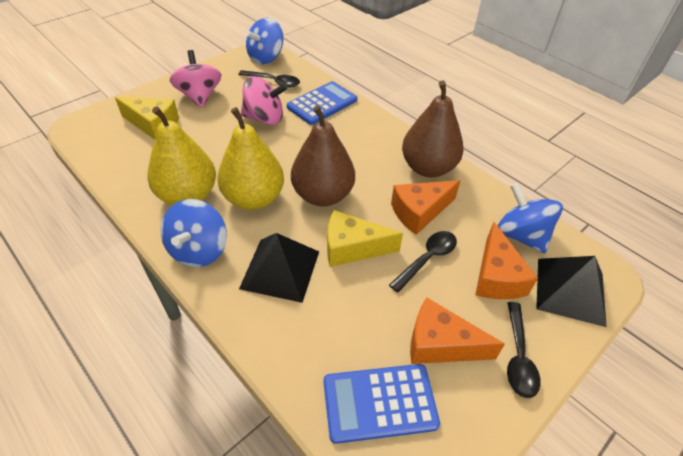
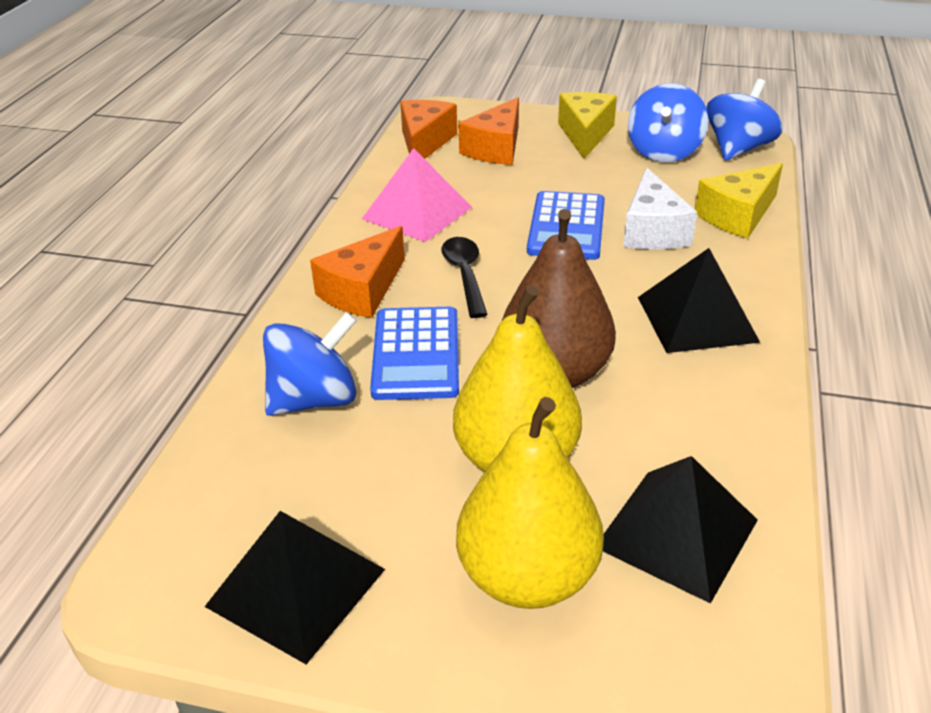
black pyramid: [239,233,319,303] [536,256,607,327] = 2 -> [205,511,385,665] [603,456,758,604] [638,248,760,353] = 3
black spoon: [238,70,300,88] [389,231,457,293] [507,302,540,398] = 3 -> [441,237,488,318] = 1
brown pear: [291,105,355,207] [402,80,464,177] = 2 -> [502,209,616,388] = 1
pink pyramid: none = 0 -> [362,148,472,242] = 1
pink spinning top: [170,50,221,108] [241,76,288,125] = 2 -> none = 0
white cheese: none = 0 -> [623,167,697,250] = 1

